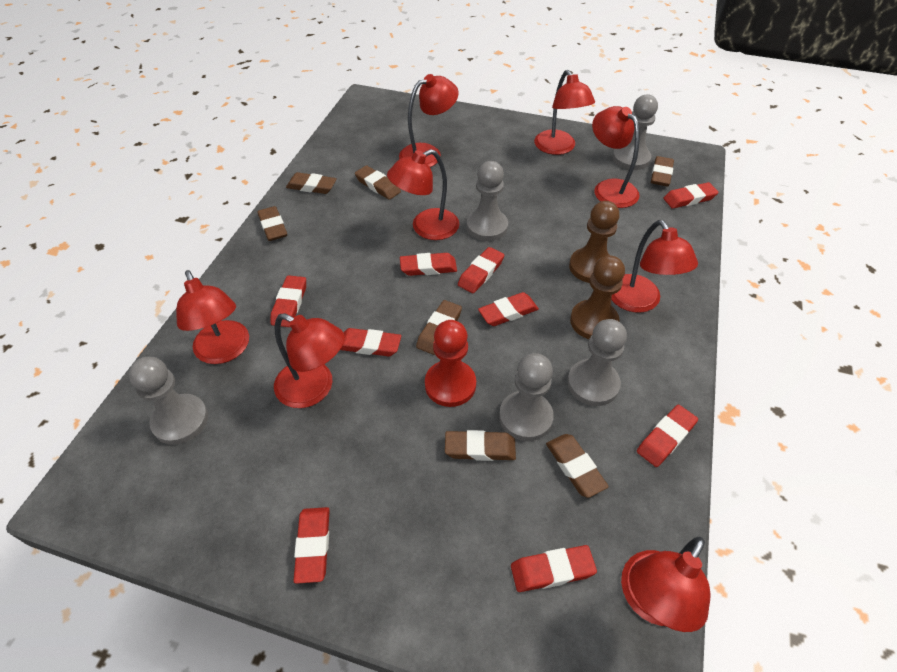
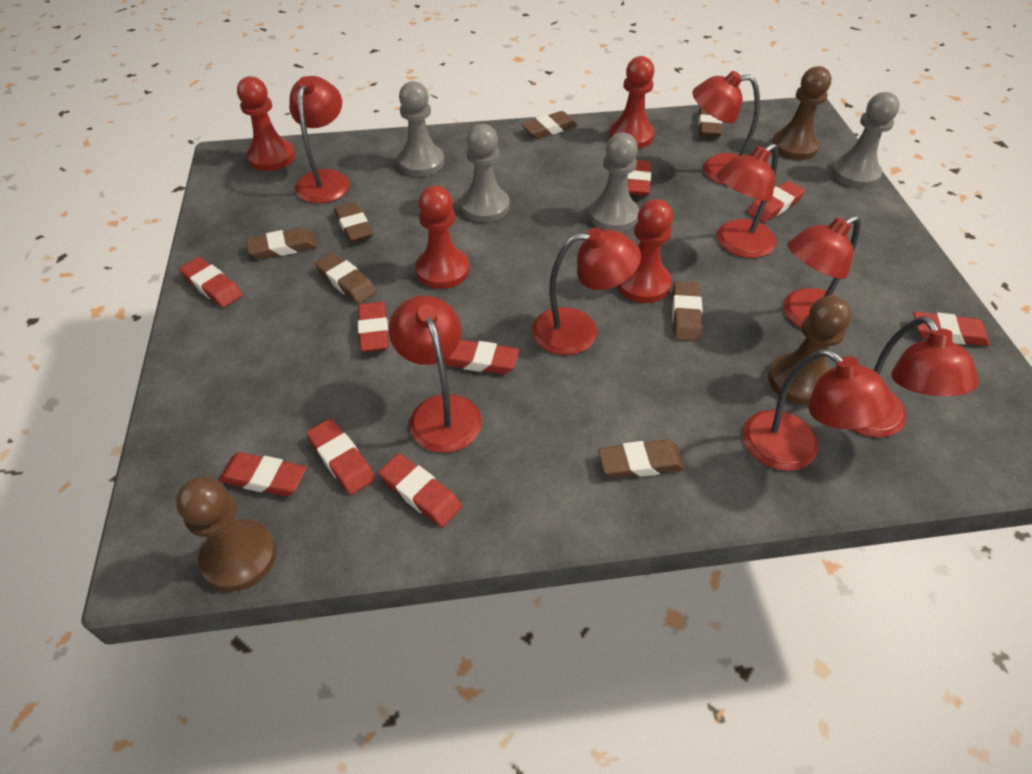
brown pawn: [569,201,619,283] [570,255,625,339] = 2 -> [176,476,276,592] [768,296,852,405] [771,66,831,160] = 3
grey pawn: [129,357,208,445] [467,161,508,241] [499,353,554,441] [567,319,627,406] [612,94,658,170] = 5 -> [398,81,444,177] [460,124,509,222] [589,133,639,232] [831,92,900,188] = 4
red pawn: [425,320,476,407] = 1 -> [237,76,295,171] [415,186,469,289] [609,56,655,149] [617,199,673,303] = 4

